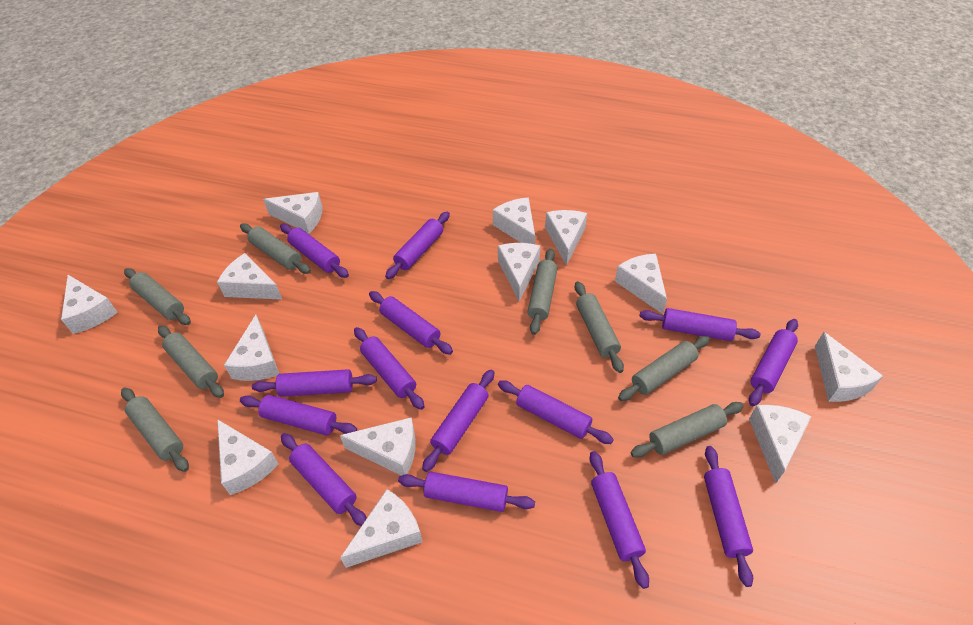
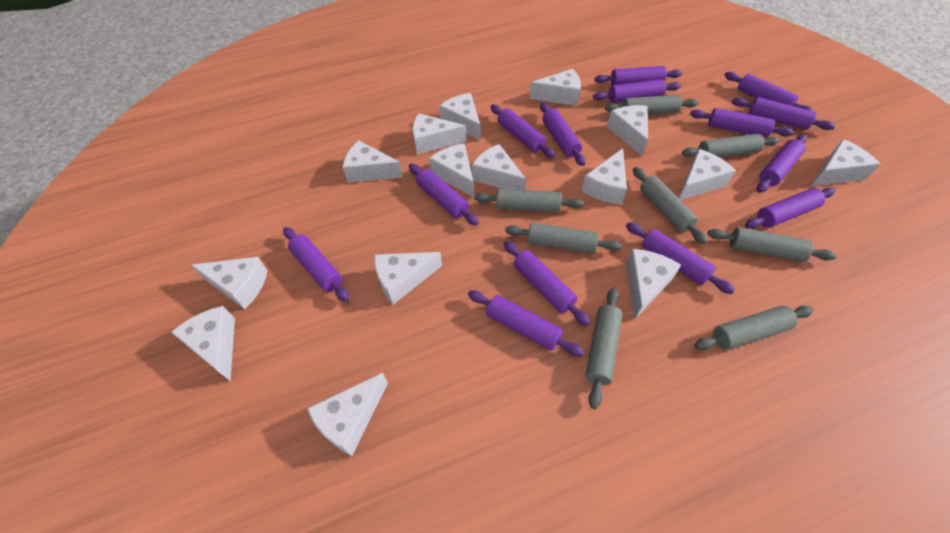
white cheese: [61,275,118,334] [217,253,282,300] [217,419,279,495] [224,315,279,381] [263,192,323,234] [340,418,416,476] [340,489,423,568] [493,197,535,244] [498,243,540,301] [545,210,587,266] [615,254,667,314] [749,405,812,484] [815,332,883,402] = 13 -> [171,306,235,381] [191,257,268,309] [307,373,388,456] [343,140,403,183] [374,252,442,305] [413,113,467,154] [429,143,474,197] [439,93,481,141] [472,144,527,190] [529,69,581,106] [582,148,627,205] [607,105,648,156] [626,249,681,320] [679,149,736,200] [812,139,880,186] = 15

